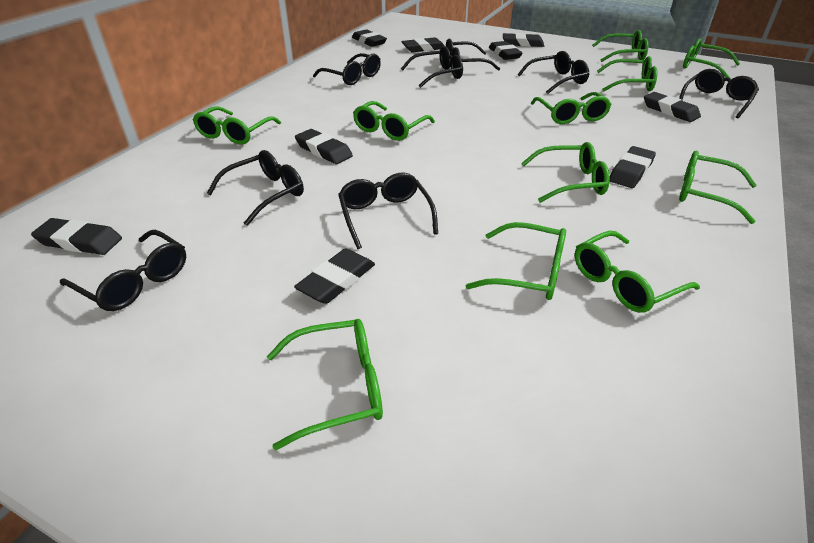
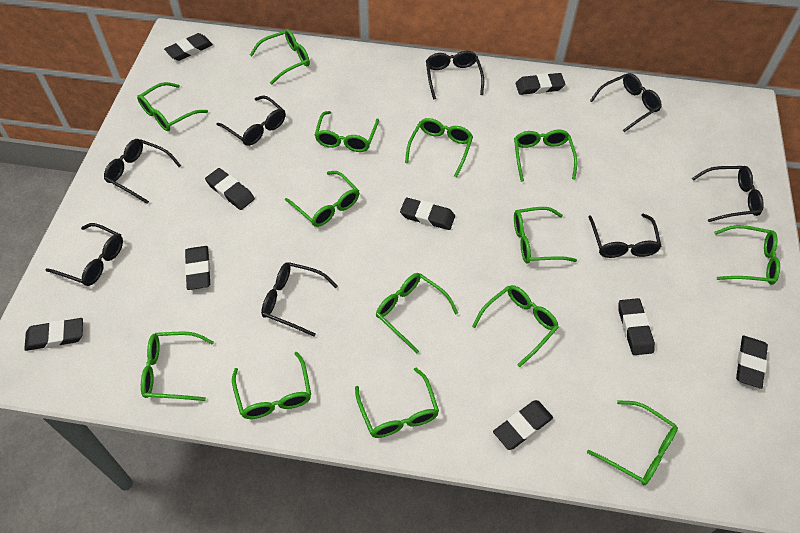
green glasses: [193,106,281,145] [267,319,383,450] [353,101,435,141] [466,222,566,300] [521,142,610,203] [531,92,612,124] [575,231,700,313] [592,30,649,62] [597,56,657,92] [679,151,757,224] [683,39,740,78] = 11 -> [137,82,208,131] [141,332,214,401] [232,352,311,419] [250,29,310,85] [285,171,359,227] [315,111,379,152] [355,368,439,438] [376,273,458,354] [405,118,473,178] [472,285,559,367] [514,130,577,182] [514,207,577,264] [587,400,678,485] [714,225,780,285] = 14

